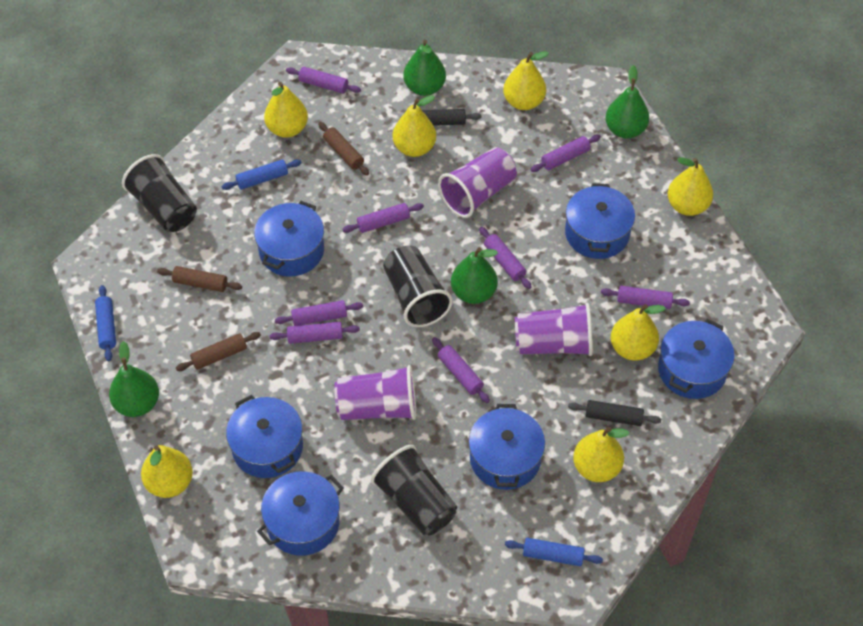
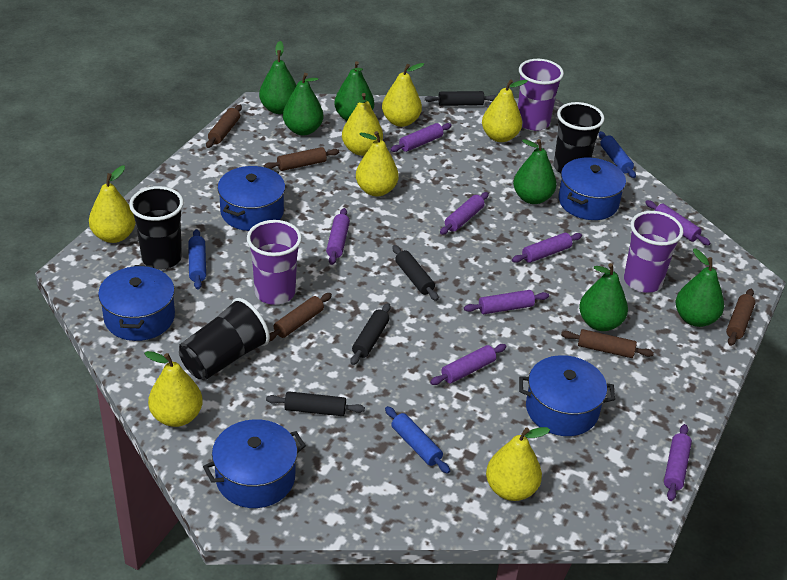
black rolling pin: [400,109,482,126] [568,400,661,426] = 2 -> [266,391,365,416] [350,303,390,365] [392,245,439,301] [425,91,497,106] = 4
blue pot: [226,395,303,478] [254,201,324,277] [257,471,344,556] [469,404,545,490] [565,183,635,259] [658,319,735,399] = 6 -> [98,265,175,341] [203,419,306,508] [217,166,285,231] [519,355,615,436] [559,158,626,220] = 5
brown rolling pin: [157,266,242,292] [176,332,261,371] [318,122,369,176] = 3 -> [206,105,242,148] [264,147,339,171] [269,293,332,341] [561,329,654,358] [726,289,755,346] = 5
green pear: [109,341,159,417] [403,40,446,96] [451,247,498,304] [606,65,649,139] = 4 -> [259,41,296,114] [283,73,323,135] [334,61,374,121] [513,139,556,204] [579,263,628,331] [676,248,724,327] = 6

